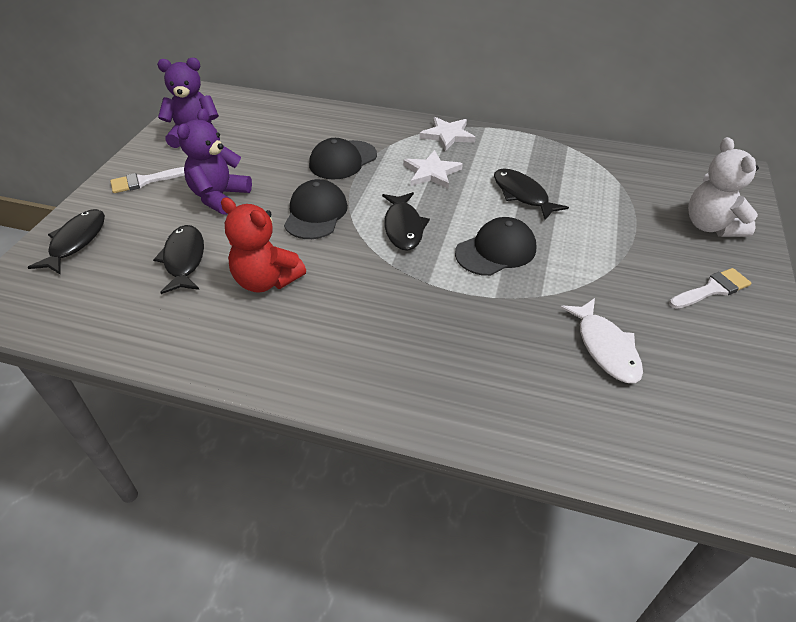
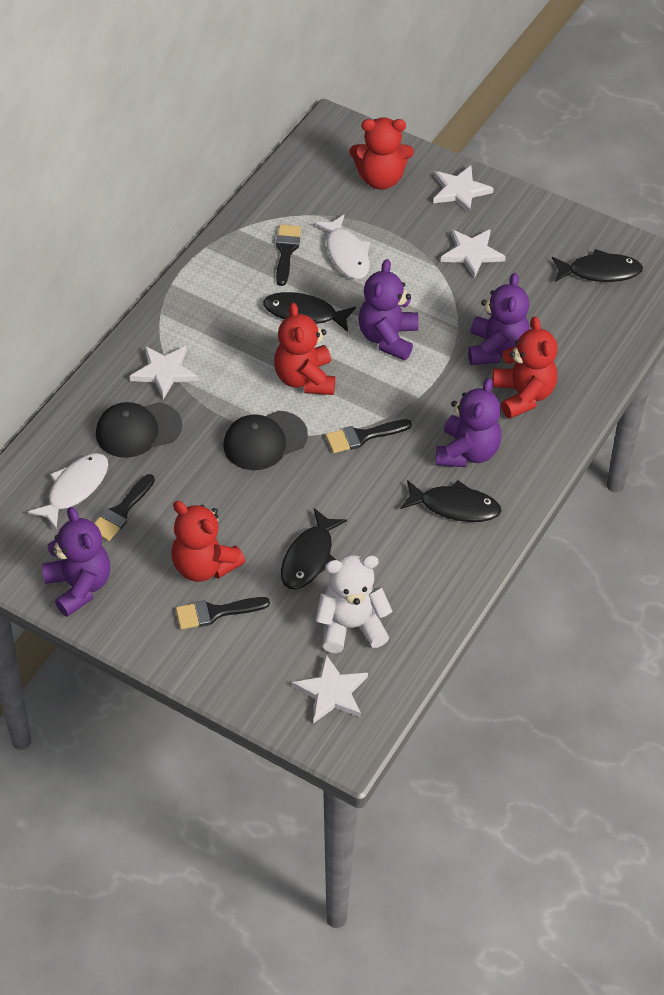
black brush: none = 0 -> [94,474,155,541] [176,597,270,629] [276,224,301,286] [326,419,412,453] = 4
black cap: [284,179,348,239] [309,138,377,179] [455,217,536,276] = 3 -> [96,402,182,458] [223,411,308,470] = 2
purple teddy bear: [157,58,219,148] [177,108,252,215] = 2 -> [42,507,110,617] [358,259,419,360] [436,378,502,467] [468,273,530,365] = 4
red teddy bear: [221,197,306,293] = 1 -> [171,501,245,582] [274,302,335,395] [350,117,414,190] [492,316,558,419] = 4
white brush: [110,167,185,193] [669,268,751,309] = 2 -> none = 0
white fish: [560,298,643,383] = 1 -> [28,453,108,529] [314,215,370,279] = 2
white star: [403,150,463,189] [419,117,475,151] = 2 -> [130,346,198,399] [292,655,368,723] [433,165,494,214] [441,229,506,278] = 4

